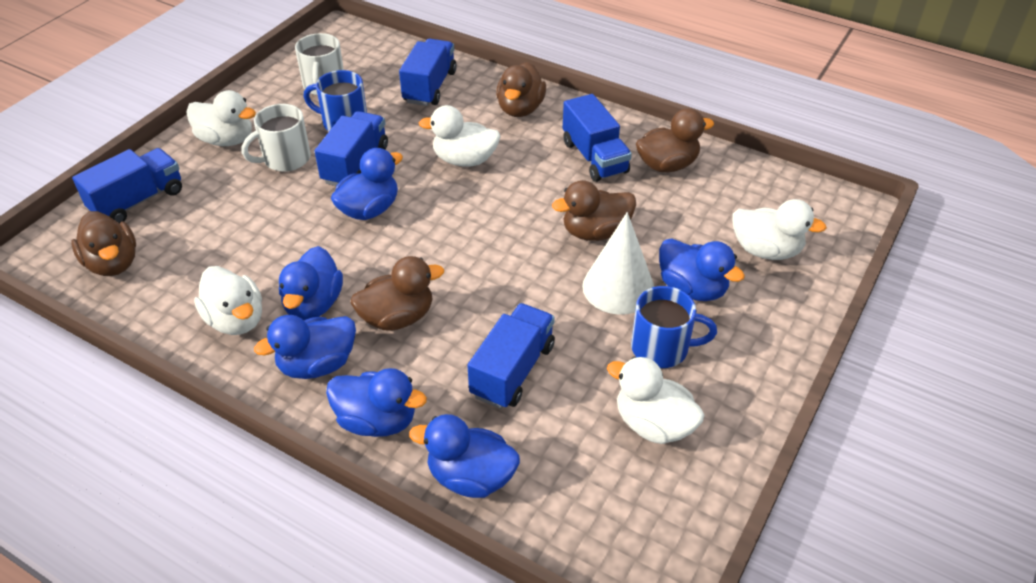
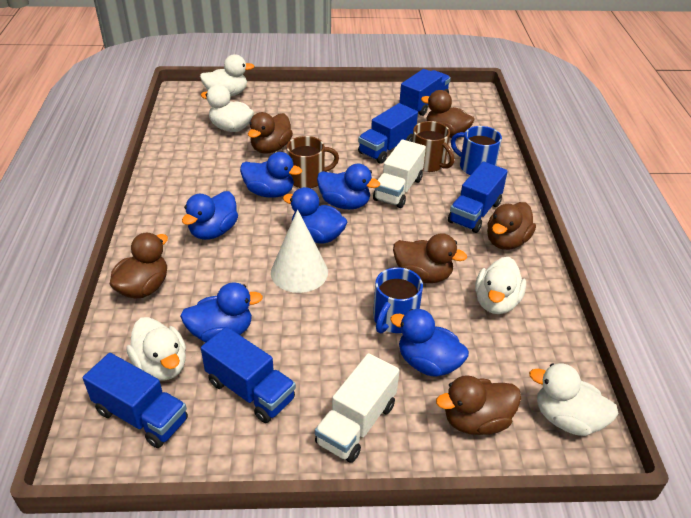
brown duck: [71,211,136,276] [351,256,444,331] [496,62,546,117] [552,180,636,241] [636,108,714,172] = 5 -> [110,233,168,299] [248,112,293,154] [393,233,467,283] [421,90,475,138] [436,375,521,435] [487,202,536,250] = 6
brown mug: none = 0 -> [286,136,339,188] [412,121,454,172] = 2
white mug: [242,104,311,172] [295,33,344,95] = 2 -> none = 0
white truck: none = 0 -> [315,353,400,463] [373,139,426,208] = 2

